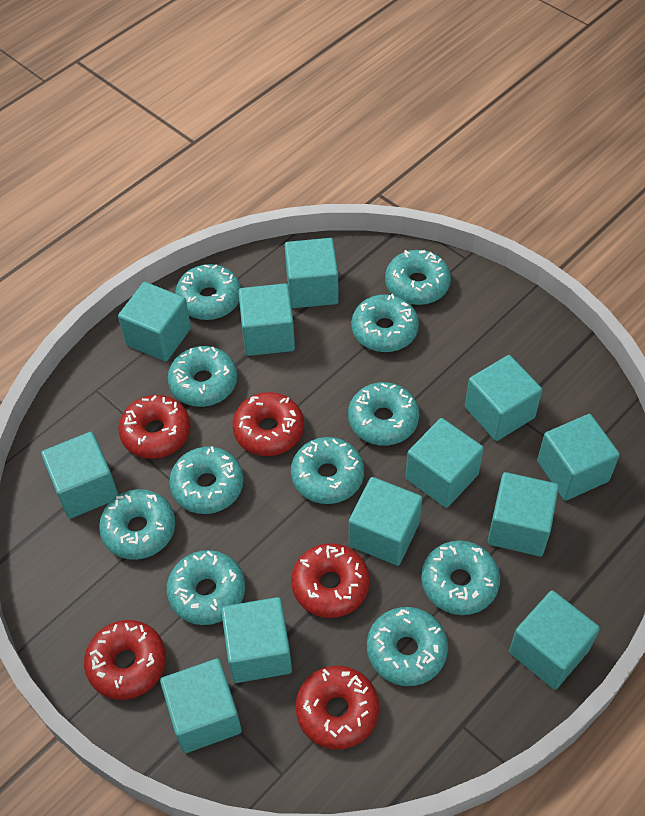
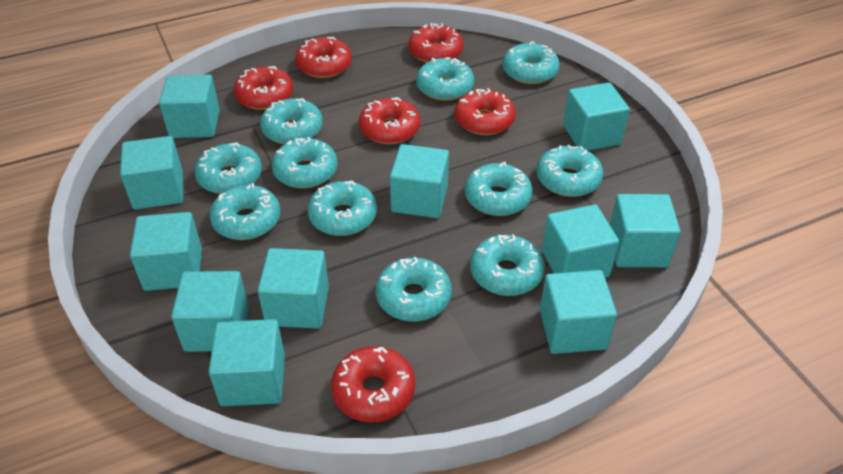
red donut: [84,620,166,700] [118,395,191,459] [233,392,304,456] [291,543,370,618] [296,666,379,750] = 5 -> [234,66,293,110] [295,37,352,78] [331,346,415,423] [359,97,420,144] [409,23,464,63] [455,88,516,135] = 6
turquoise cube: [41,432,119,519] [118,282,191,362] [160,658,242,753] [221,597,292,683] [238,283,295,356] [285,238,339,308] [349,477,422,566] [406,418,484,508] [465,355,542,441] [488,472,559,556] [509,590,600,690] [537,414,620,501] = 12 -> [120,136,183,210] [130,212,202,291] [159,75,220,138] [171,271,249,352] [208,319,285,406] [257,248,329,329] [390,144,449,218] [540,270,617,354] [542,204,619,278] [563,82,630,151] [610,194,680,267] = 11

